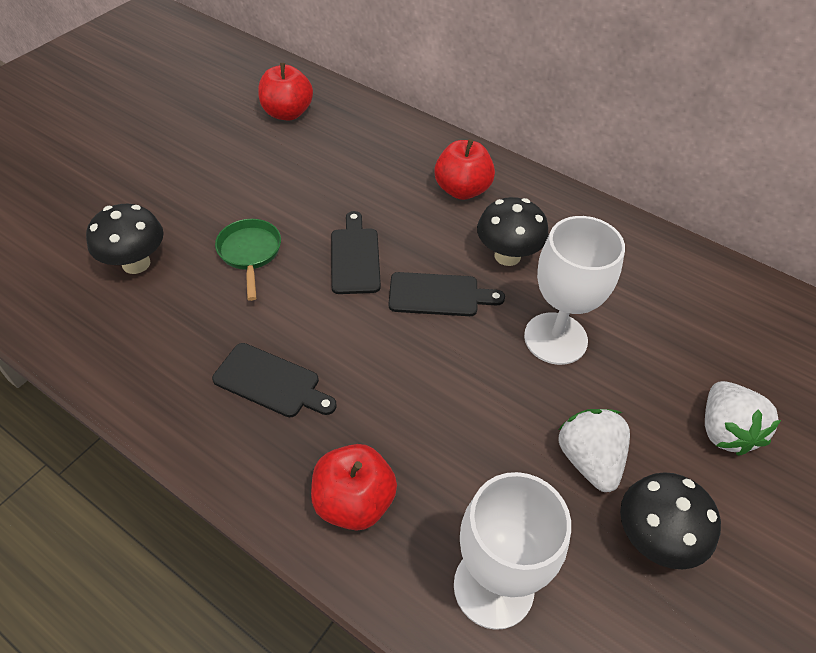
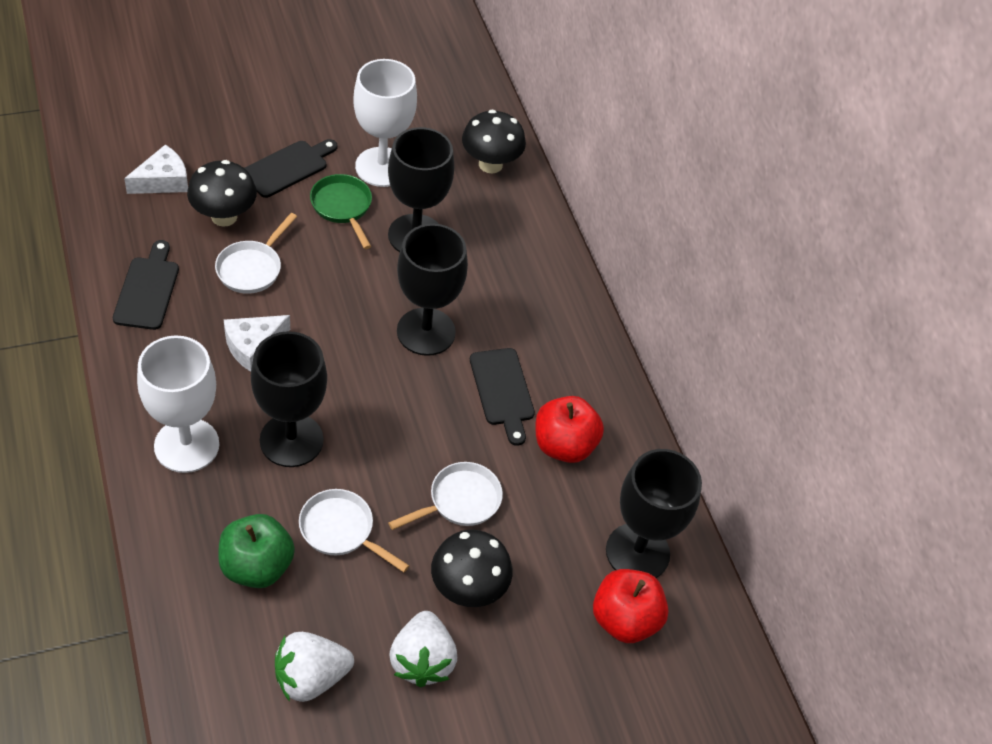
black goblet: none = 0 -> [251,331,327,467] [388,127,454,252] [397,224,468,356] [606,449,702,578] = 4
green apple: none = 0 -> [218,514,295,588] = 1
red apple: [258,63,313,120] [311,444,397,531] [435,139,495,200] = 3 -> [535,396,604,463] [593,569,668,643] = 2
white cheese: none = 0 -> [124,145,188,194] [224,315,290,372] = 2
white pan: none = 0 -> [215,213,297,294] [299,489,409,572] [388,462,503,530] = 3

